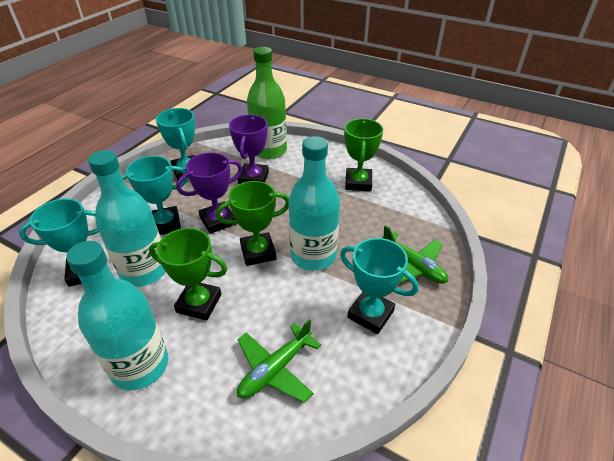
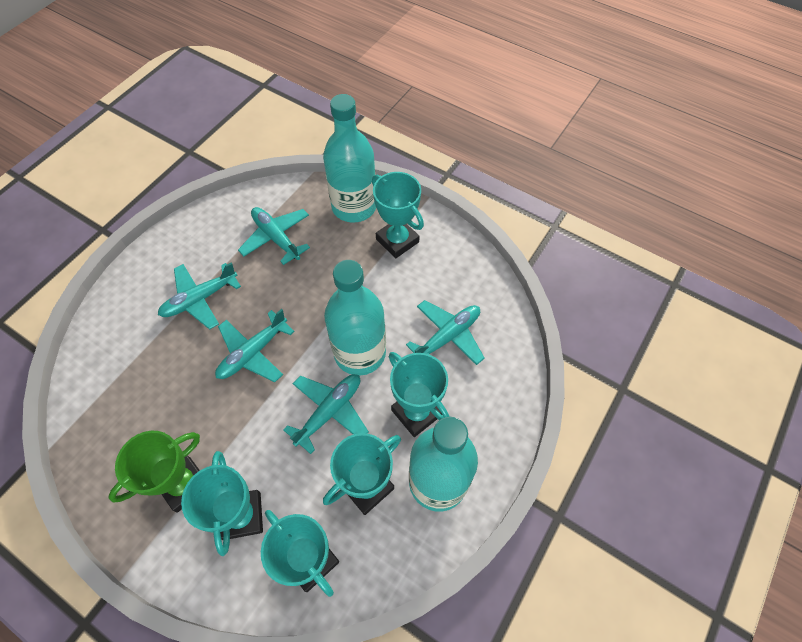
green bottle: [247,47,287,159] = 1 -> none = 0
green plane: [237,319,321,403] [382,225,448,284] = 2 -> none = 0
green trophy: [149,228,227,321] [216,181,289,266] [344,119,383,191] = 3 -> [108,431,200,513] = 1
purple trophy: [176,152,243,234] [229,115,269,184] = 2 -> none = 0
turquoise plane: none = 0 -> [158,263,241,330] [215,309,295,382] [238,207,310,265] [283,374,369,454] [406,300,485,365] = 5
turquoise trophy: [19,198,99,287] [122,156,188,235] [156,108,195,180] [340,238,419,334] = 4 -> [181,451,263,556] [261,510,339,597] [323,433,401,515] [372,172,424,258] [389,352,450,437] = 5

